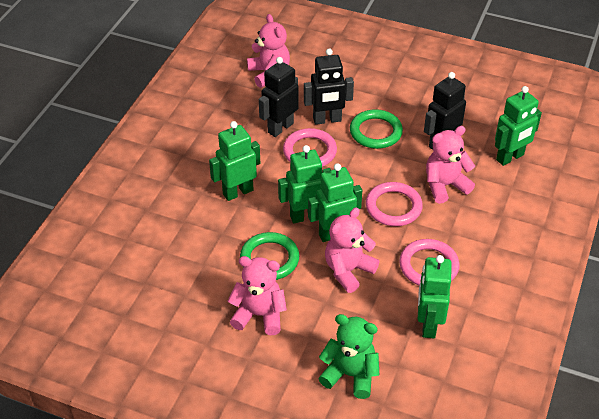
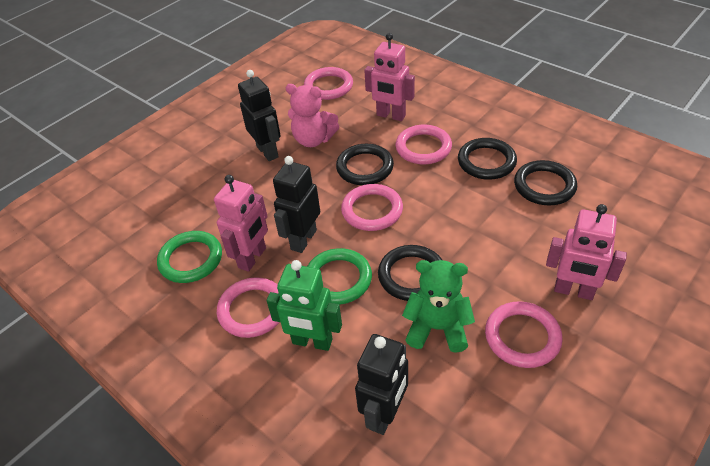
black ring: none = 0 -> [336,144,394,185] [378,245,442,301] [458,138,517,180] [514,160,577,206] = 4
green robot: [209,121,260,201] [278,145,331,223] [308,163,362,242] [418,255,452,338] [495,86,542,166] = 5 -> [267,260,342,351] = 1
pink ring: [283,128,337,167] [366,182,423,226] [399,239,460,285] = 3 -> [217,277,280,338] [304,67,353,100] [341,184,403,231] [396,125,452,164] [485,301,563,368] = 5
pink robot: none = 0 -> [214,175,268,272] [364,33,415,121] [546,204,627,300] = 3
pink teddy bear: [228,256,287,335] [247,14,290,88] [325,207,379,293] [426,126,475,204] = 4 -> [286,84,339,147] = 1

